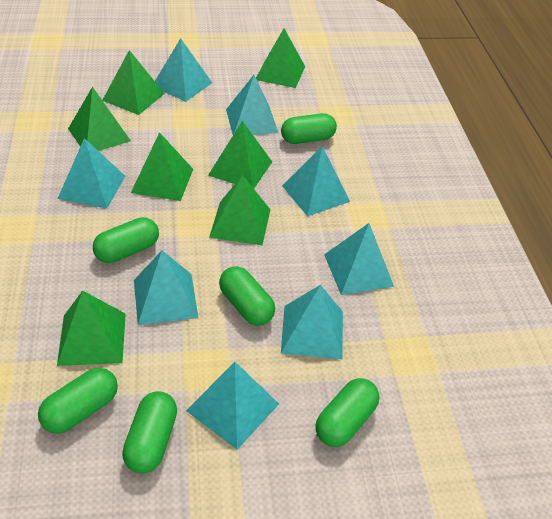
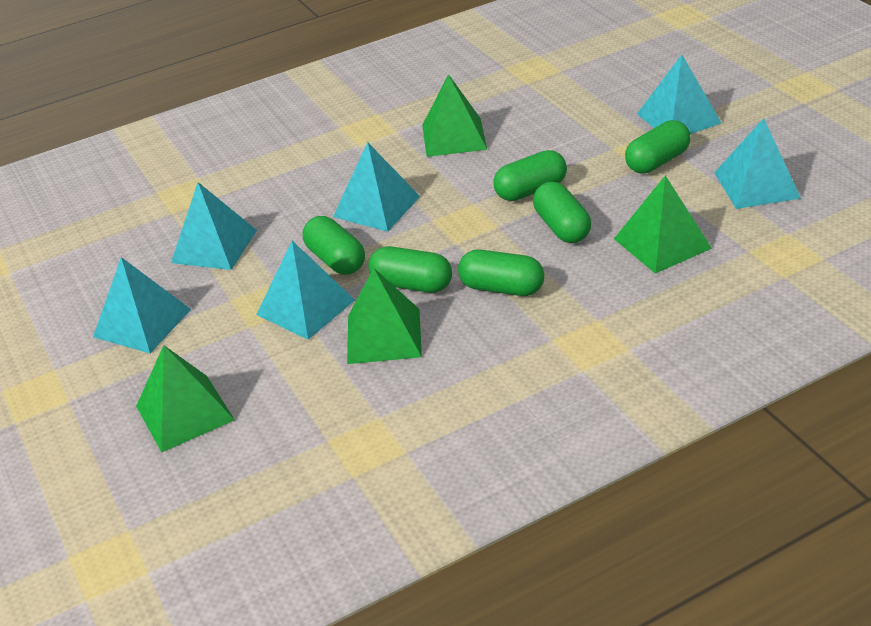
green pyramid: [57,290,126,366] [68,87,131,151] [102,50,165,115] [131,132,193,201] [208,121,272,188] [209,175,271,245] [256,28,305,88] = 7 -> [136,345,235,453] [347,268,422,364] [422,74,487,157] [614,175,712,274] = 4
turquoise pyramid: [58,138,125,209] [134,251,198,325] [155,38,212,102] [186,362,279,449] [226,75,278,135] [281,285,343,359] [282,146,350,216] [324,223,394,295] = 8 -> [93,257,191,353] [171,182,257,270] [256,241,355,340] [333,142,420,232] [637,55,721,134] [714,118,801,209] = 6

